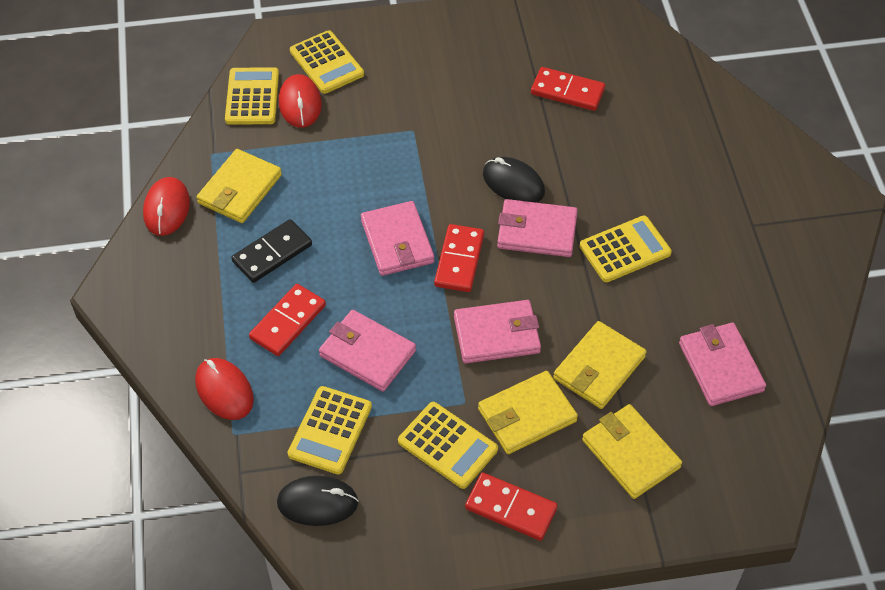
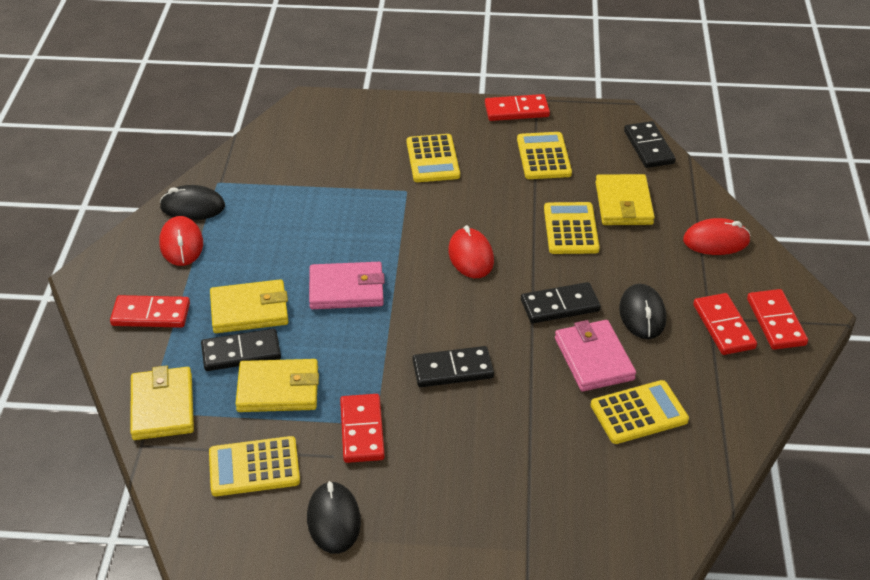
black domino: [231,219,312,283] = 1 -> [201,328,281,371] [412,346,494,387] [521,282,601,323] [624,121,676,168] = 4
black mouse: [277,476,359,526] [483,157,545,203] = 2 -> [160,185,225,220] [307,481,361,554] [619,284,666,339] = 3
pink wallet: [319,310,416,392] [361,201,434,276] [454,300,541,363] [497,199,578,257] [679,323,766,406] = 5 -> [309,262,385,309] [555,320,636,392] = 2
red domino: [249,284,326,356] [434,224,484,292] [465,473,558,541] [531,67,605,111] = 4 -> [110,295,190,328] [340,394,385,463] [485,94,550,121] [693,293,757,355] [747,289,808,350] = 5

